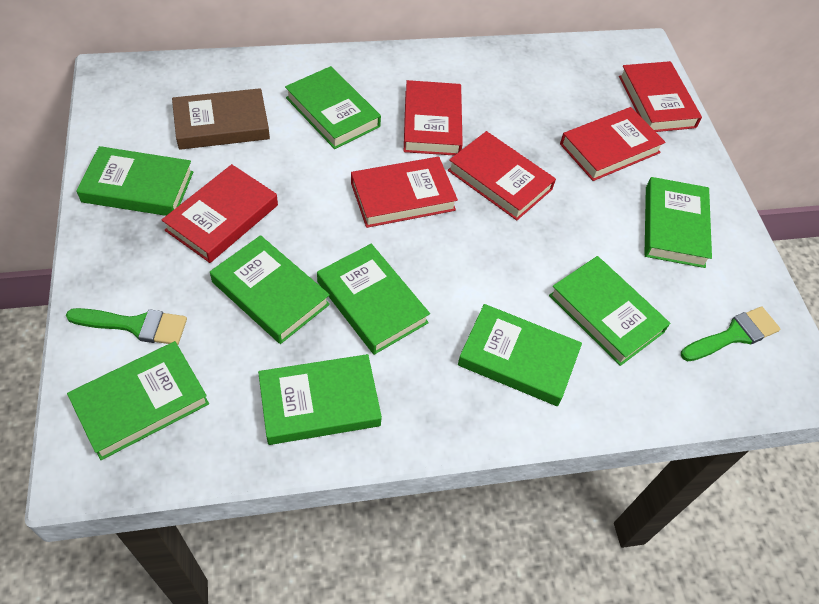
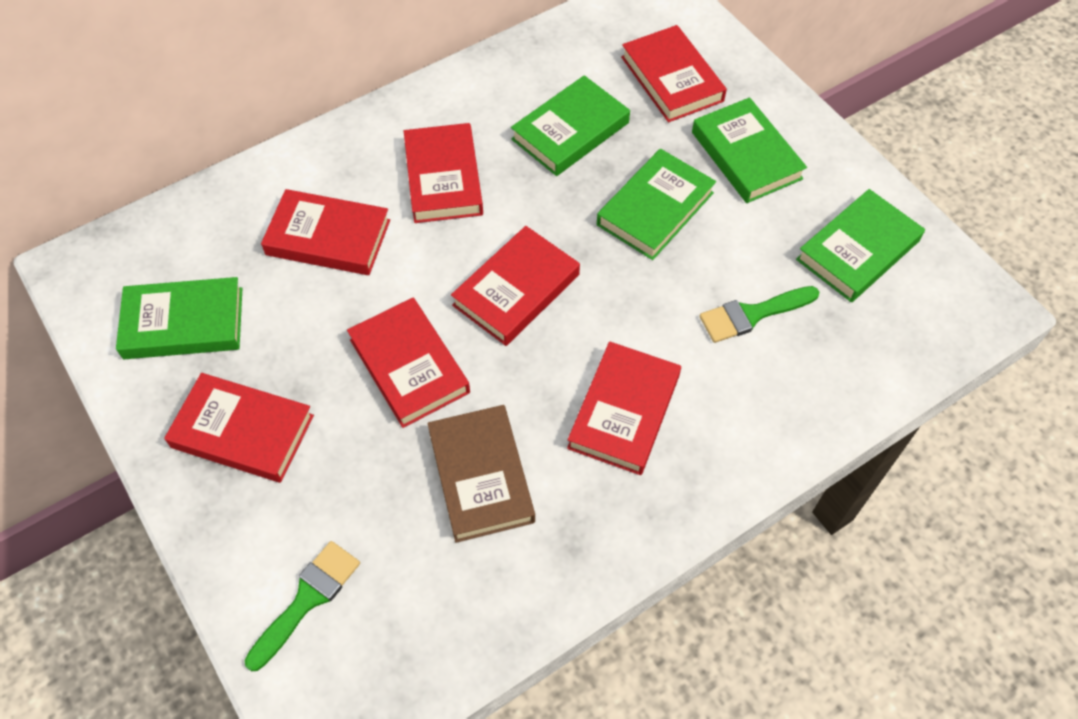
green book: [67,341,209,460] [76,146,193,216] [210,235,330,344] [258,354,382,445] [285,66,381,149] [317,244,430,355] [458,304,582,406] [549,256,670,366] [644,177,712,268] = 9 -> [116,277,242,359] [511,75,630,176] [597,149,716,260] [692,98,807,203] [796,189,925,303] = 5
red book: [162,164,278,263] [351,157,458,228] [404,80,463,155] [448,131,556,220] [560,107,665,181] [619,61,702,132] = 6 -> [164,373,314,483] [261,189,390,275] [347,298,470,428] [404,123,483,223] [451,226,580,346] [567,342,681,475] [621,25,727,122] = 7

